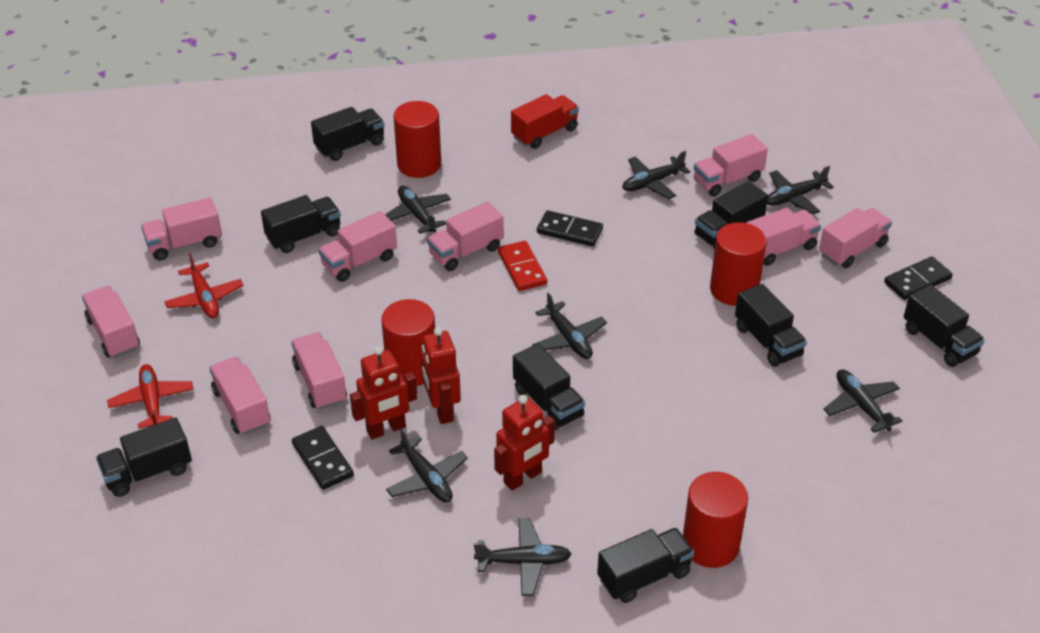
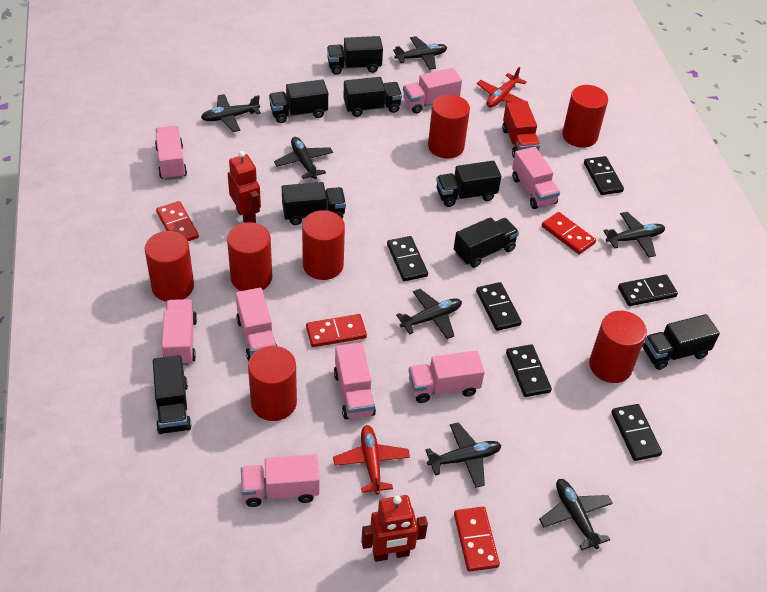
black domino: [292,426,354,490] [537,210,603,247] [884,256,953,300] = 3 -> [387,236,428,281] [476,282,522,331] [506,344,552,397] [584,156,624,195] [611,404,662,461] [618,275,678,306] = 6
pink truck: [82,286,140,358] [141,197,222,261] [209,357,270,435] [291,332,347,409] [318,211,397,282] [427,201,504,271] [694,134,768,197] [746,208,821,266] [819,208,892,268] = 9 -> [155,126,187,180] [162,299,197,366] [236,288,277,361] [241,454,320,507] [334,342,376,420] [403,68,462,114] [409,351,485,403] [512,147,560,209] = 8
red cylinder: [381,299,435,386] [393,101,441,178] [683,472,748,568] [710,222,767,306] = 4 -> [145,231,194,302] [227,222,272,291] [248,346,297,421] [302,210,345,280] [428,95,470,159] [562,85,608,148] [589,311,647,383] = 7
red domino: [498,241,547,291] = 1 -> [156,201,199,241] [306,314,367,347] [454,507,500,572] [542,212,596,254] = 4
red robot: [350,346,417,439] [421,327,461,424] [494,395,555,491] = 3 -> [228,151,261,223] [361,495,428,562] = 2

